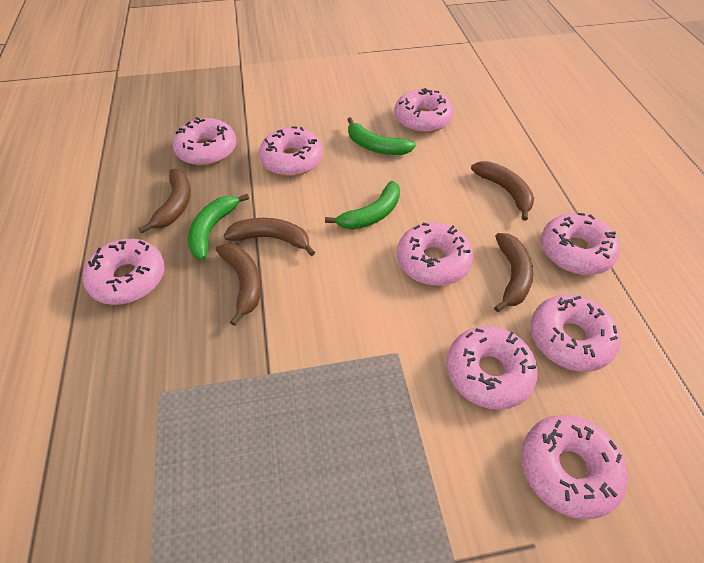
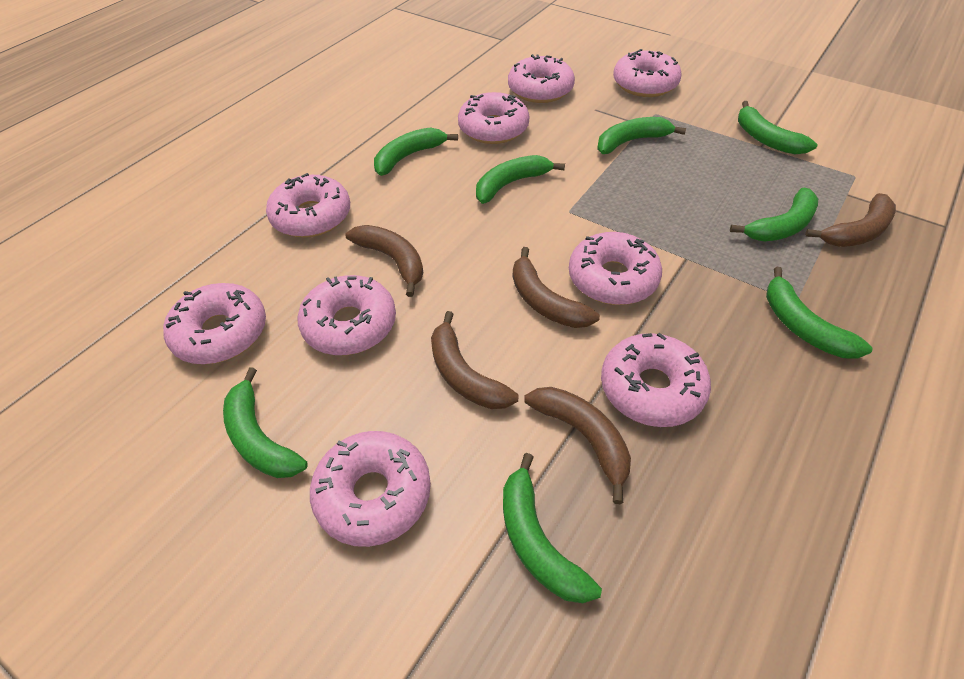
green banana: [188,194,249,260] [325,181,400,230] [347,117,416,155] = 3 -> [223,367,308,478] [374,127,458,176] [476,155,565,204] [503,453,602,603] [597,117,686,154] [730,188,818,241] [738,101,817,154] [766,267,872,359] = 8

